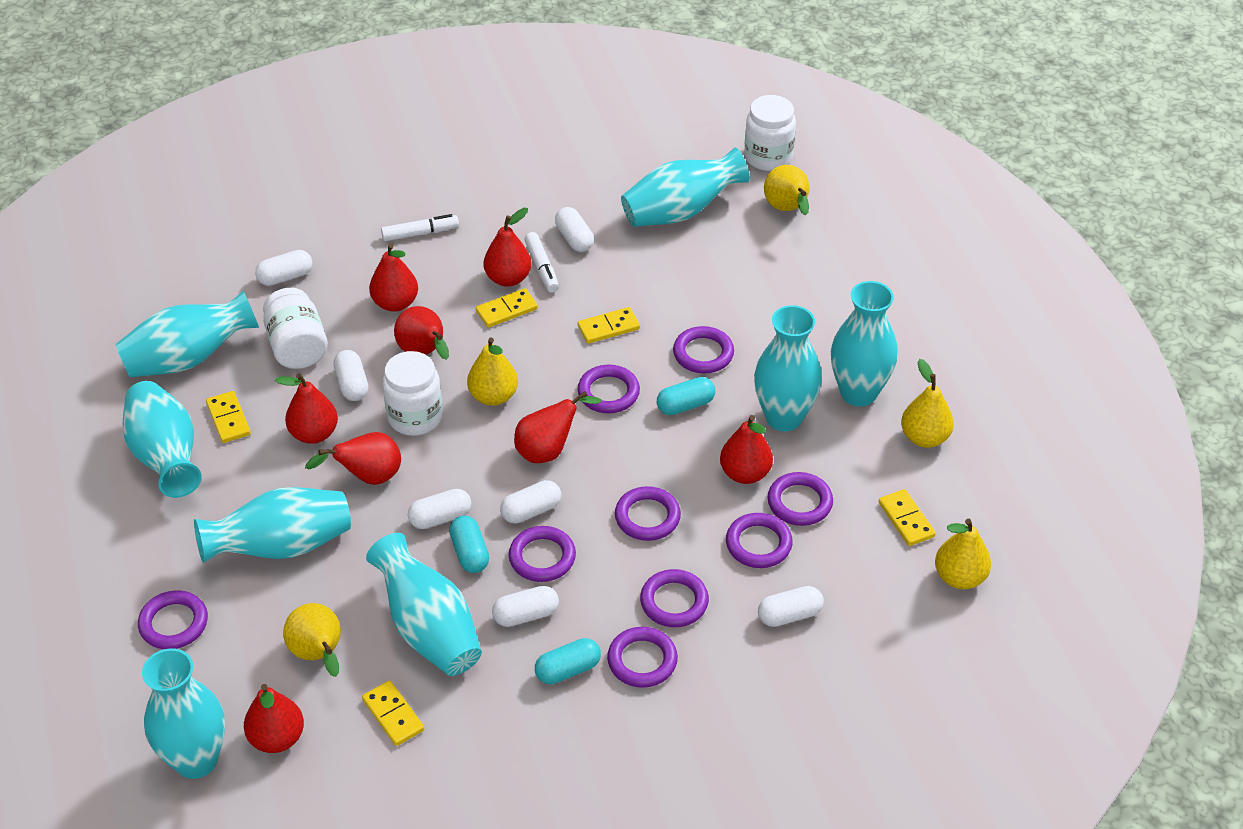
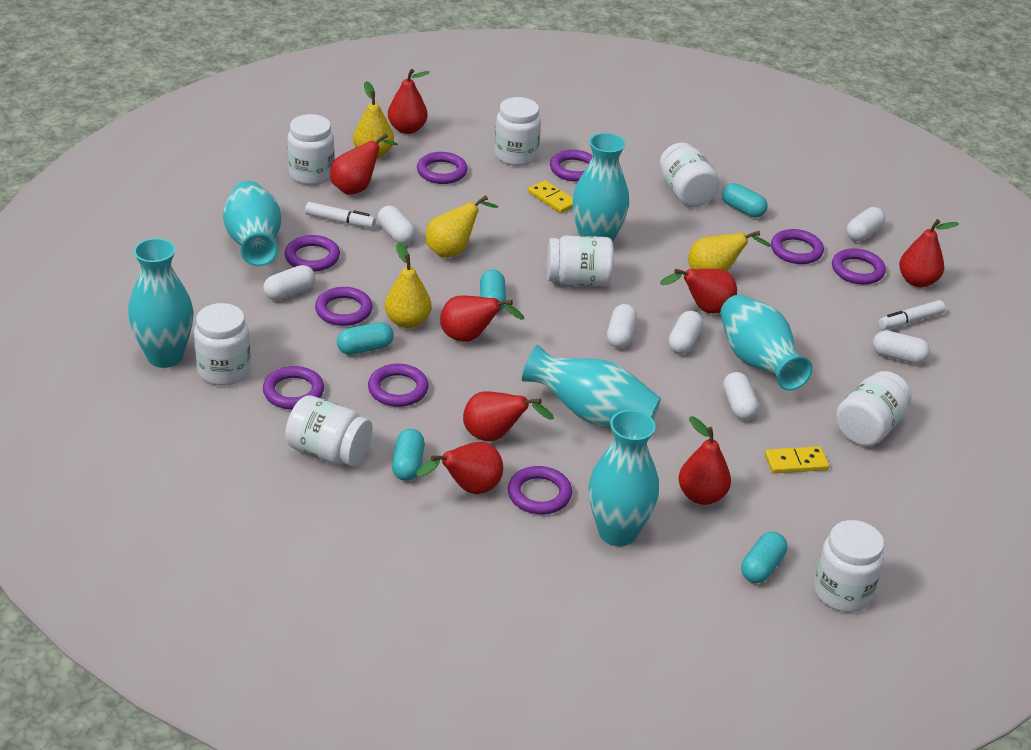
turquoise capsule: [449,516,489,573] [535,638,601,684] [657,377,715,415] = 3 -> [337,322,394,355] [392,429,425,481] [480,269,506,312] [722,183,768,218] [741,531,787,583] = 5
turquoise vase: [116,291,259,377] [123,381,202,498] [142,648,225,779] [194,487,351,563] [366,533,482,676] [621,147,750,227] [754,305,822,431] [831,281,898,407] = 8 -> [128,238,194,368] [223,180,281,266] [522,345,661,427] [572,133,629,242] [588,410,659,546] [720,295,813,391] = 6
white jar: [263,288,328,369] [383,351,443,436] [744,95,796,171] = 3 -> [194,303,251,386] [285,395,373,466] [288,114,335,185] [495,97,541,166] [547,236,614,286] [659,142,720,207] [814,520,884,612] [836,371,912,446] = 8
yellow domino: [206,391,251,443] [362,680,424,746] [476,288,538,328] [578,307,640,344] [879,489,936,546] = 5 -> [528,180,573,213] [765,446,829,474] = 2
yellow pear: [283,603,341,677] [467,337,518,406] [764,165,809,215] [901,359,954,448] [935,519,991,589] = 5 -> [353,81,394,159] [385,242,431,328] [425,195,498,258] [688,231,771,271] = 4

